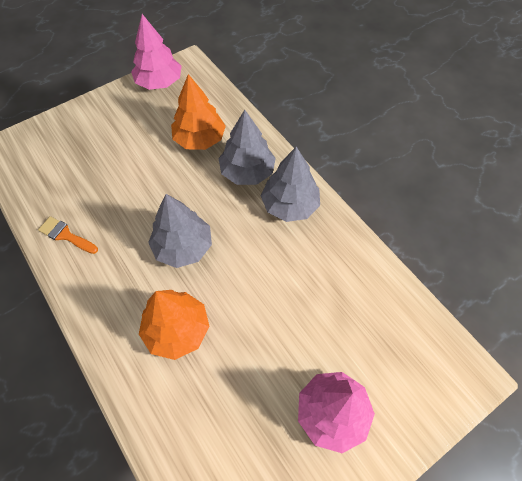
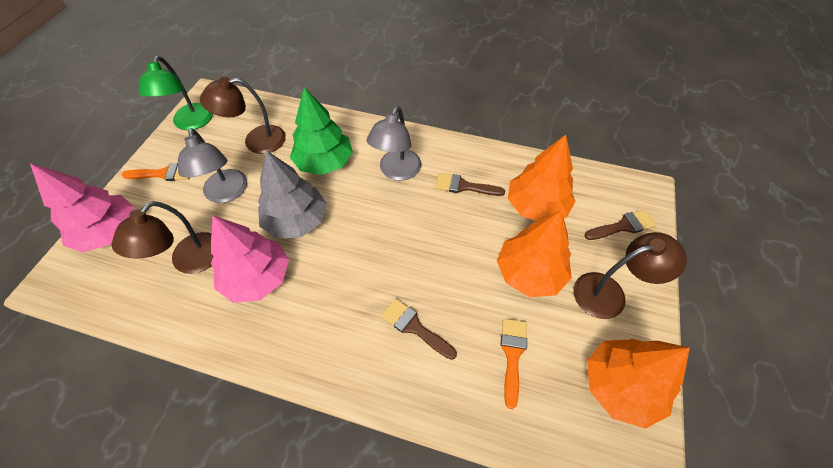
brown brush: none = 0 -> [381,298,457,360] [435,173,505,196] [585,209,656,240] = 3
brown lamp: none = 0 -> [112,201,213,274] [200,77,286,154] [573,232,687,319] = 3
green lamp: none = 0 -> [139,56,213,130] = 1
green tree: none = 0 -> [290,87,353,175] = 1
grey lamp: none = 0 -> [178,128,247,203] [367,106,421,181] = 2
grey tree: [148,194,212,268] [219,110,276,185] [261,147,320,222] = 3 -> [258,150,327,239] = 1
orange brush: [38,216,98,254] = 1 -> [122,163,190,181] [501,318,527,409] = 2
orange tree: [139,290,210,360] [171,74,226,150] = 2 -> [497,210,572,297] [508,135,576,221] [587,339,690,429] = 3

